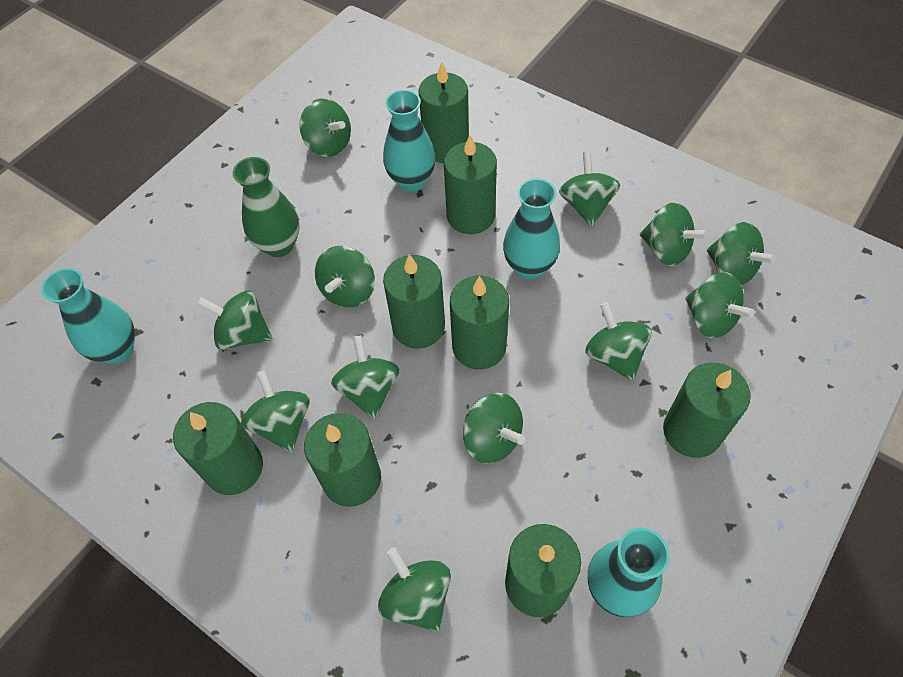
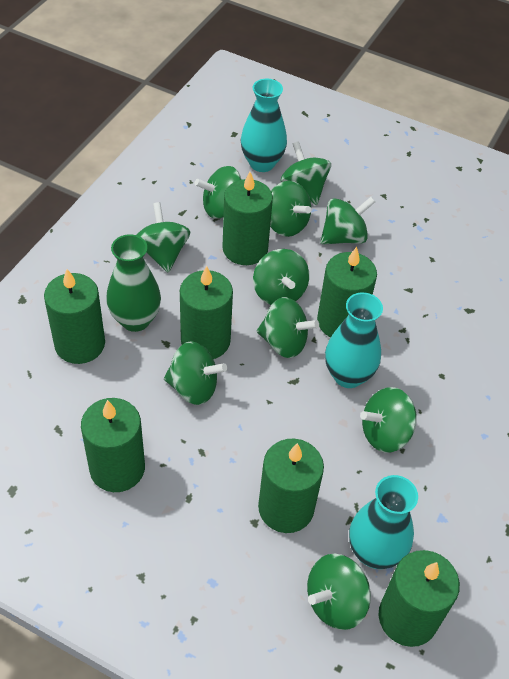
green candle: [173,402,263,495] [304,413,381,507] [383,254,445,349] [418,62,469,163] [444,135,497,234] [450,275,509,370] [505,524,581,617] [663,363,751,458] = 8 -> [44,269,105,364] [81,398,145,492] [180,266,233,359] [222,172,273,265] [258,439,324,533] [317,247,377,337] [379,550,460,647] = 7
green spinning top: [197,291,273,350] [241,370,310,453] [299,98,351,157] [315,246,375,307] [331,335,400,419] [378,547,451,632] [463,393,525,463] [559,151,620,227] [585,302,652,381] [640,202,709,266] [686,272,755,338] [707,222,776,285] = 12 -> [137,202,190,272] [164,341,227,405] [194,166,242,219] [253,249,309,305] [257,297,319,358] [270,181,311,237] [281,141,331,205] [307,554,371,630] [320,197,375,244] [360,387,417,453] = 10
turquoise vase: [41,268,135,364] [383,90,435,192] [503,178,560,279] [588,528,670,617] = 4 -> [241,79,287,172] [325,292,383,388] [349,475,418,569] = 3

